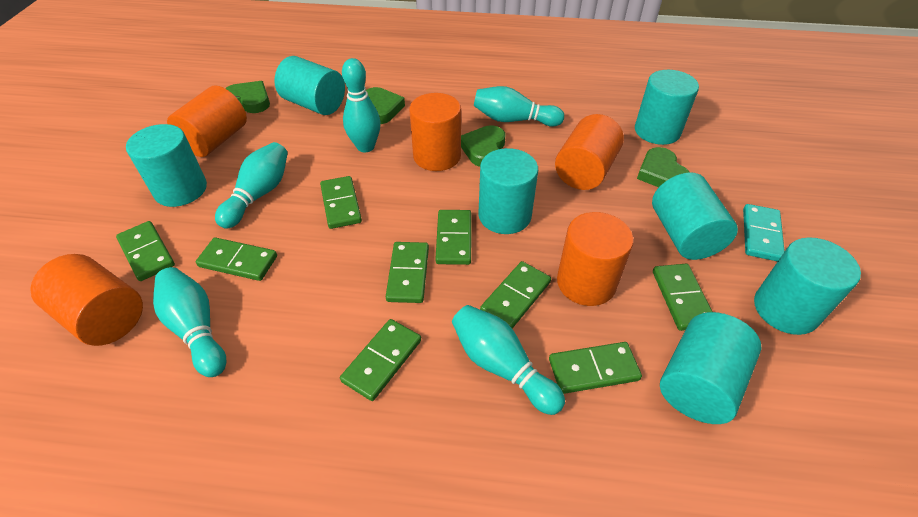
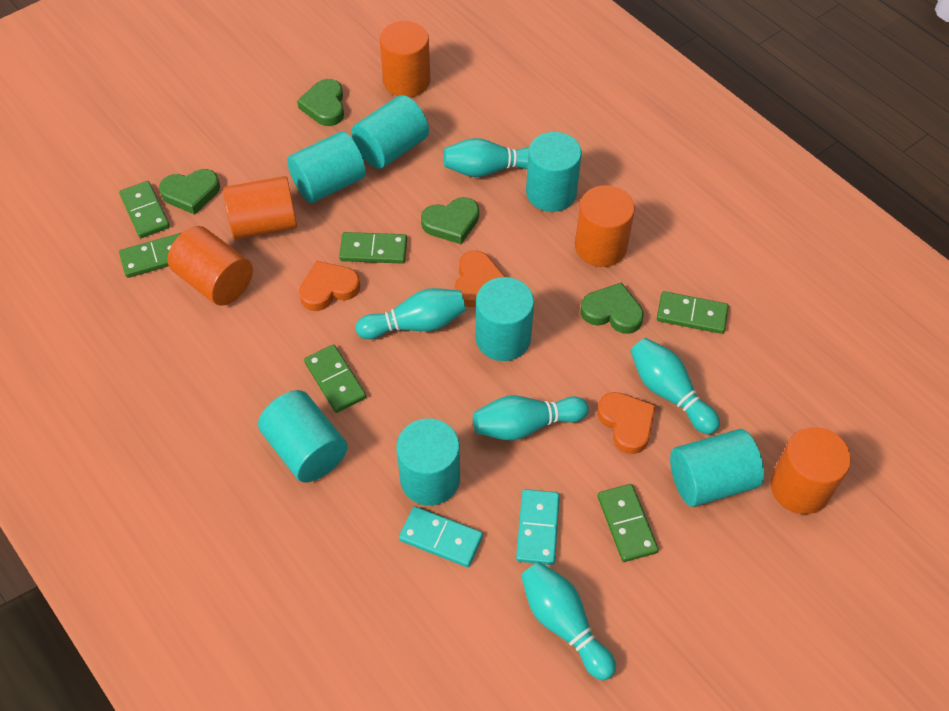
green domino: [116,221,175,281] [196,237,277,281] [320,176,362,229] [340,319,421,401] [386,242,429,303] [436,210,471,265] [480,261,551,329] [549,342,642,394] [653,264,712,331] = 9 -> [119,181,170,238] [119,233,181,278] [304,344,366,413] [339,232,407,264] [597,484,659,562] [657,291,729,334] = 6
orange heart: none = 0 -> [299,261,361,311] [455,251,505,307] [597,392,656,454] = 3
turquoise domino: [743,204,785,262] = 1 -> [399,506,483,567] [516,489,560,565] = 2

